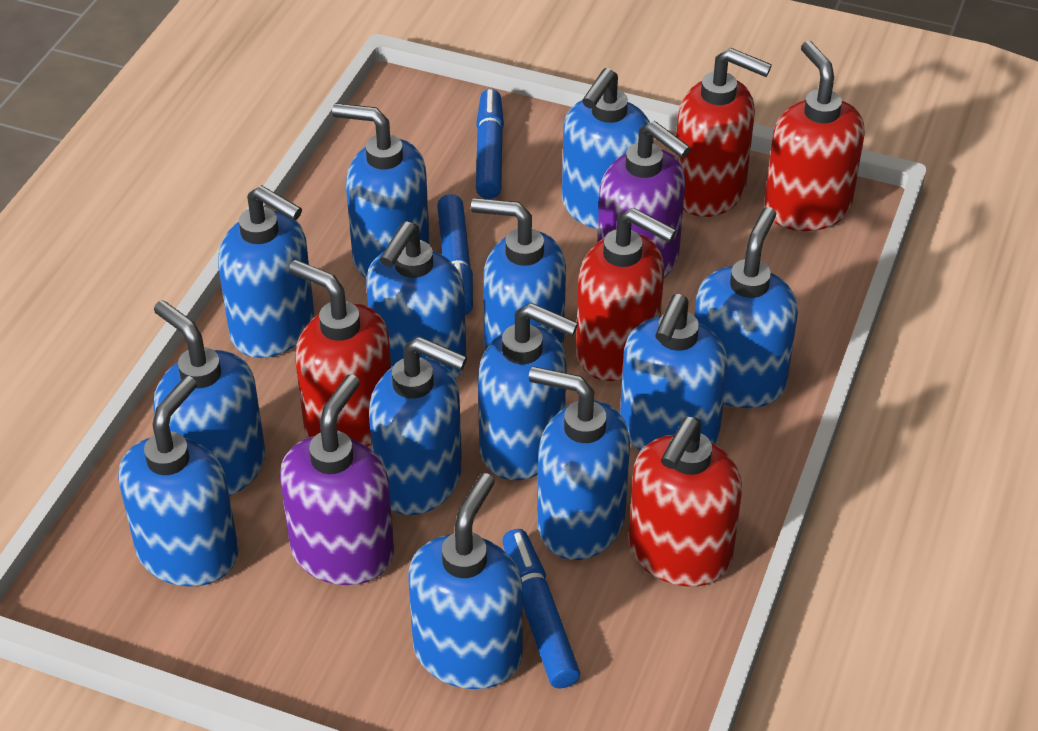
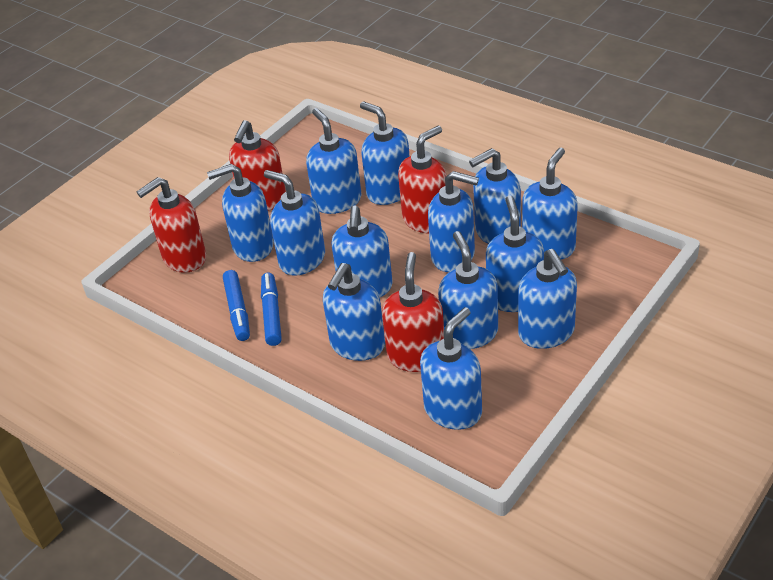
blue marker: [437,194,473,315] [476,89,504,199] [502,529,580,689] = 3 -> [223,270,250,341] [261,273,282,346] = 2
purple soap dispenser: [280,374,394,585] [597,121,691,278] = 2 -> none = 0
red soap dispenser: [289,260,391,447] [576,207,677,381] [629,417,742,586] [675,48,772,217] [764,41,865,231] = 5 -> [136,177,206,273] [229,120,286,211] [382,252,444,372] [398,126,447,233] = 4

